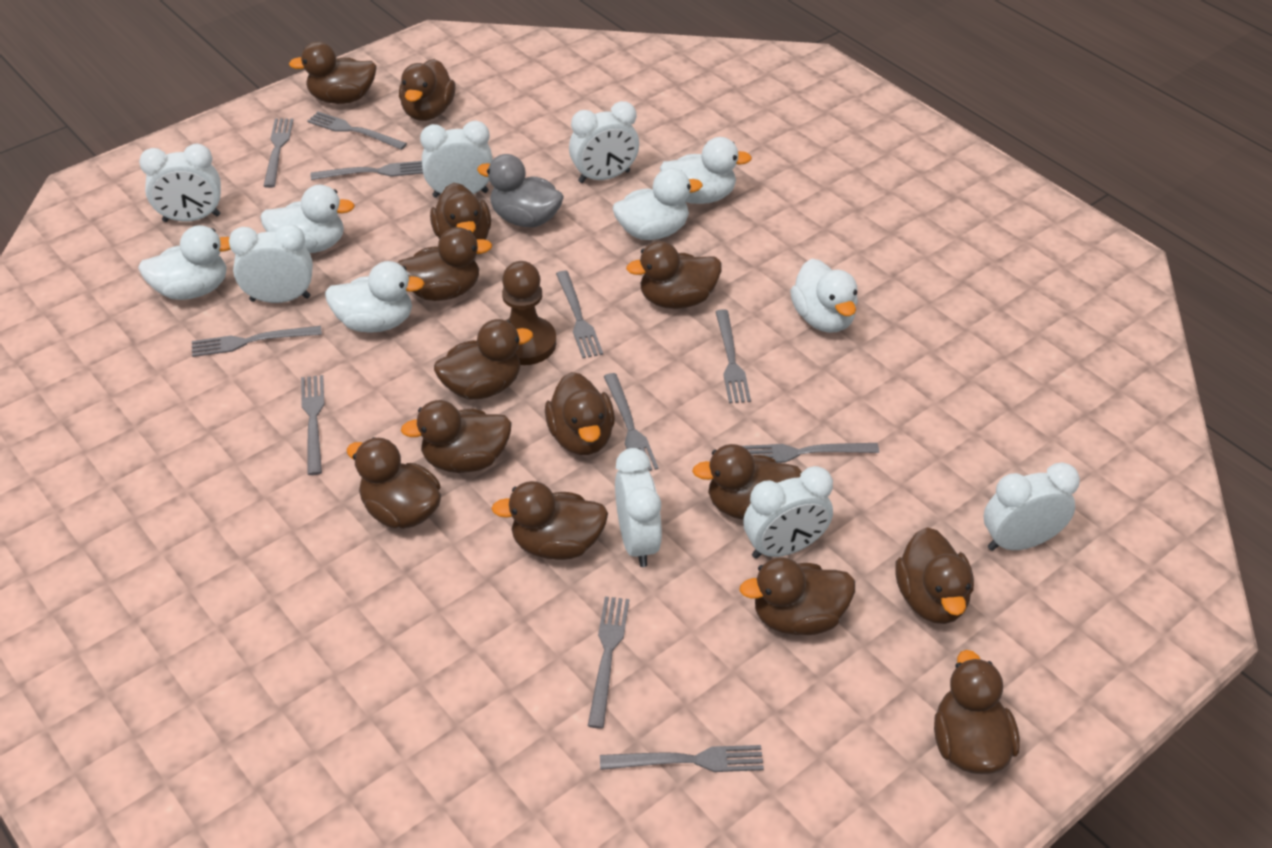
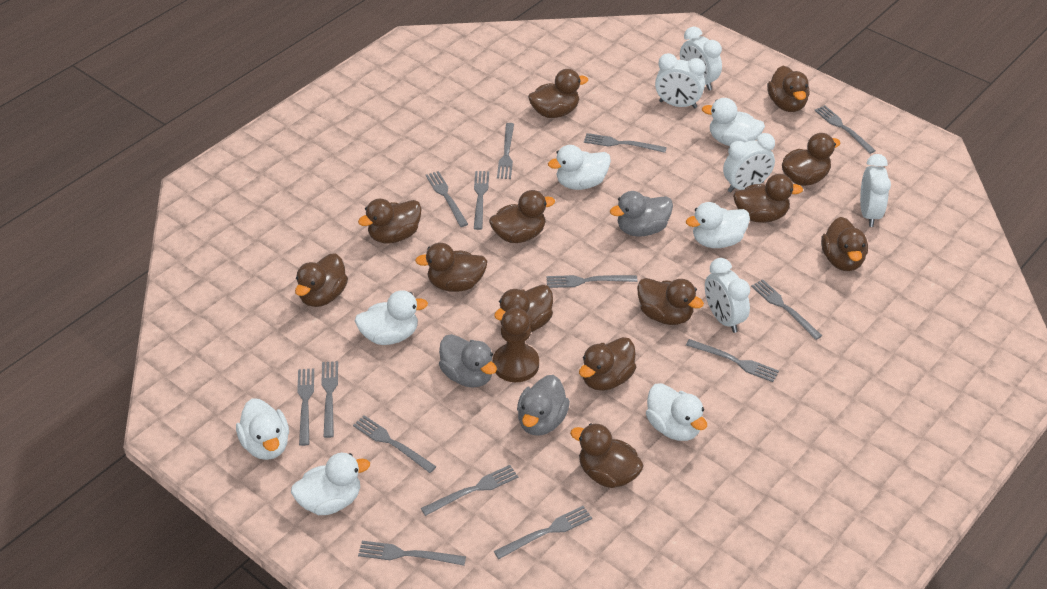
brown duck: [289,41,377,104] [346,437,441,529] [398,227,492,301] [399,59,456,121] [401,400,512,473] [430,183,491,240] [434,319,533,400] [491,481,608,560] [545,372,615,455] [626,241,722,309] [692,444,802,520] [739,557,855,635] [895,527,974,624] [934,650,1020,774] = 14 -> [295,253,348,307] [358,199,422,244] [415,243,487,292] [489,190,555,243] [494,285,553,332] [528,69,588,118] [570,423,644,488] [579,337,636,391] [637,278,704,325] [733,174,803,223] [767,66,809,112] [782,133,840,186] [821,217,868,271] = 13
grey duck: [477,154,564,227] = 1 -> [439,334,497,388] [517,375,570,436] [610,191,673,237] = 3
grey fork: [192,326,322,357] [264,118,293,188] [301,375,325,475] [307,112,407,150] [311,161,423,180] [556,271,603,358] [588,597,629,729] [600,745,764,772] [604,373,658,471] [715,309,751,403] [743,443,879,463] = 11 -> [297,368,314,446] [322,361,338,438] [353,415,436,473] [358,541,466,566] [421,465,518,516] [426,171,468,227] [474,171,489,230] [494,506,592,559] [497,123,514,179] [546,275,638,288] [584,133,667,153] [686,339,779,382] [751,279,822,340] [814,105,876,154] = 14
white clock: [139,144,221,222] [229,224,313,303] [420,121,493,198] [569,101,639,183] [615,448,662,567] [743,466,833,559] [984,463,1080,551] = 7 -> [655,53,705,108] [680,27,722,90] [705,258,750,333] [723,133,775,192] [860,154,891,227] = 5
white duck: [138,225,230,300] [260,185,355,253] [325,261,425,333] [613,168,703,240] [660,137,752,204] [790,258,858,333] = 6 -> [236,398,289,460] [291,453,370,515] [355,290,428,345] [548,145,611,190] [646,383,707,441] [686,202,750,248] [702,98,765,146] = 7

